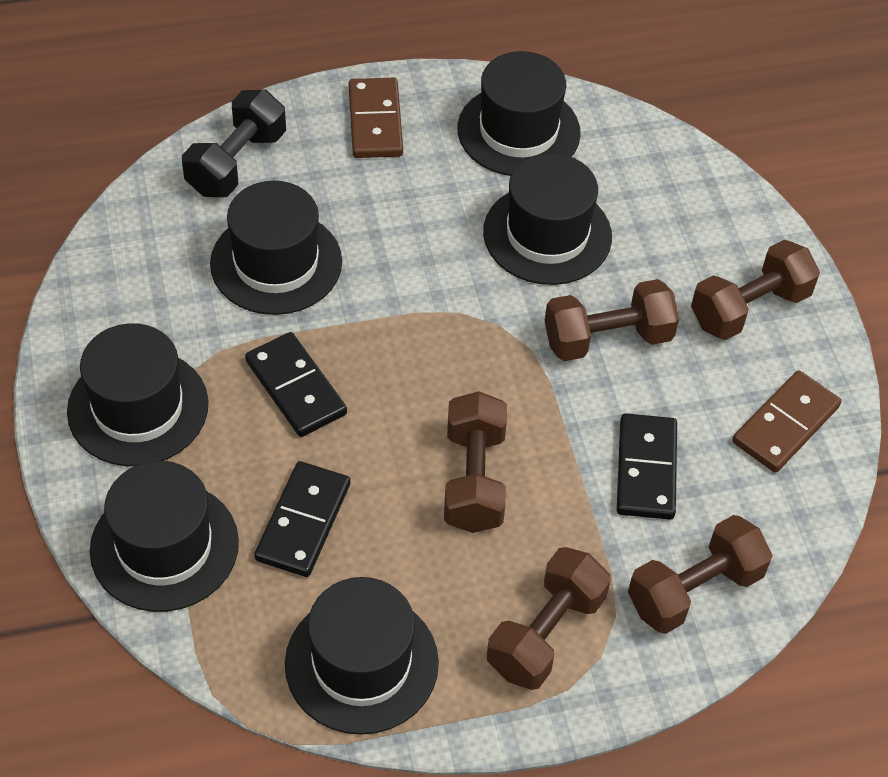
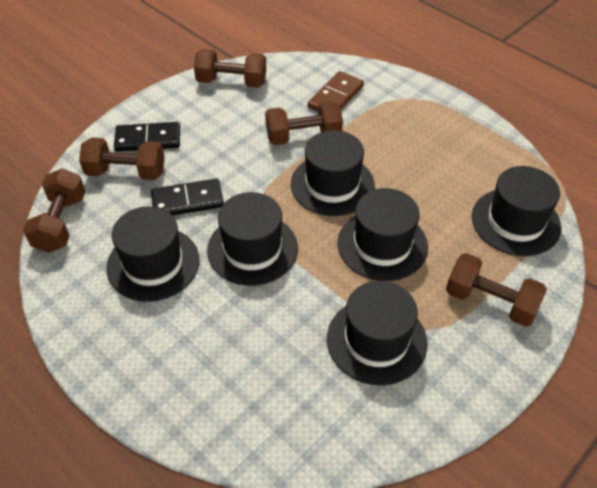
black domino: [245,332,347,437] [254,461,350,577] [617,413,677,520] = 3 -> [114,122,180,152] [151,179,224,215] = 2
black dumbbell: [182,89,286,197] = 1 -> none = 0
brown domino: [349,78,403,158] [733,370,841,473] = 2 -> [308,71,364,112] = 1

